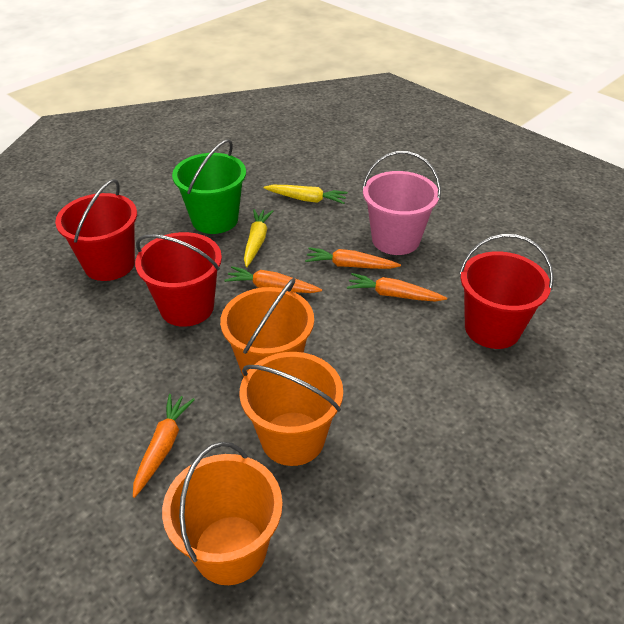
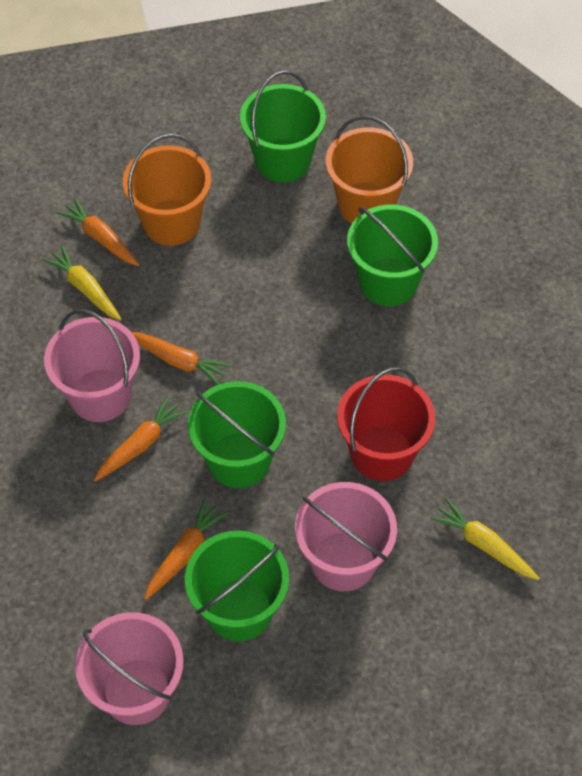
green bucket: [172,139,246,234] = 1 -> [185,530,289,641] [188,381,286,488] [240,71,326,182] [347,205,438,306] = 4
orange bucket: [162,442,283,585] [220,278,314,377] [239,352,343,466] = 3 -> [123,134,211,246] [326,115,413,223] = 2
pink bucket: [362,151,441,255] = 1 -> [44,309,140,422] [75,612,184,725] [295,482,397,591] = 3
red bucket: [55,179,137,281] [135,232,222,327] [459,234,554,349] = 3 -> [337,367,435,481] = 1

